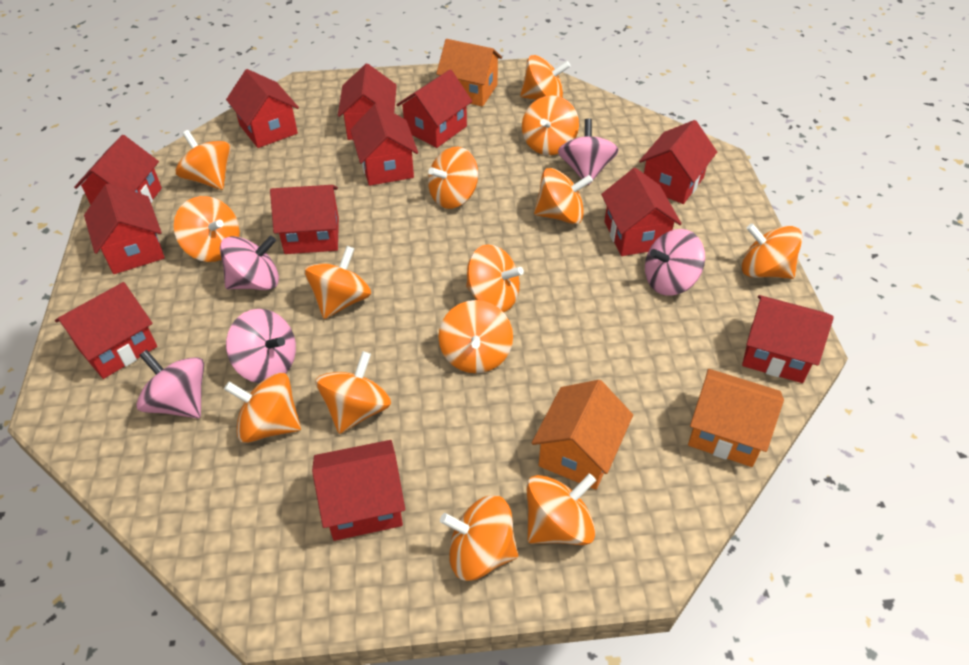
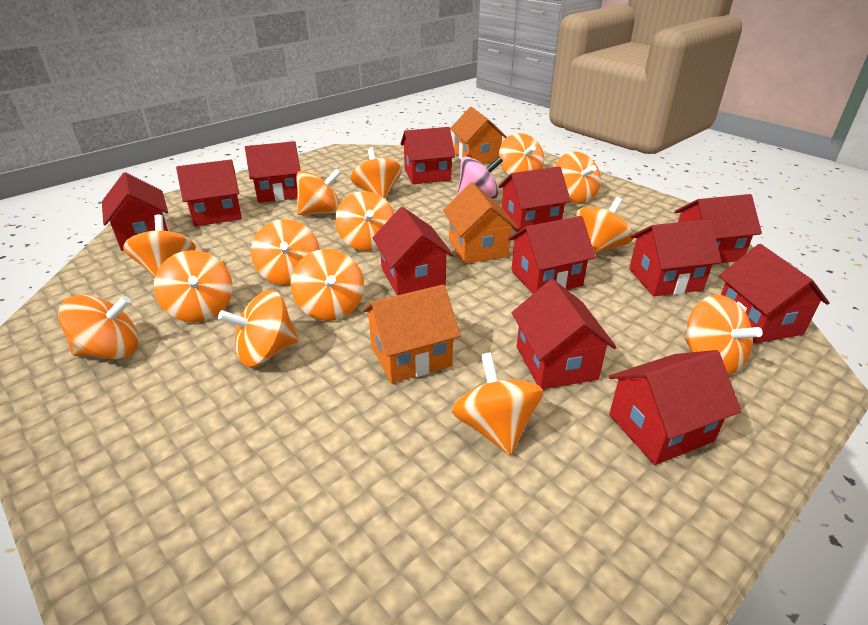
pink spinning top: [136,350,204,418] [220,236,279,290] [226,309,296,383] [558,119,619,185] [645,229,705,296] = 5 -> [457,156,503,199] = 1

